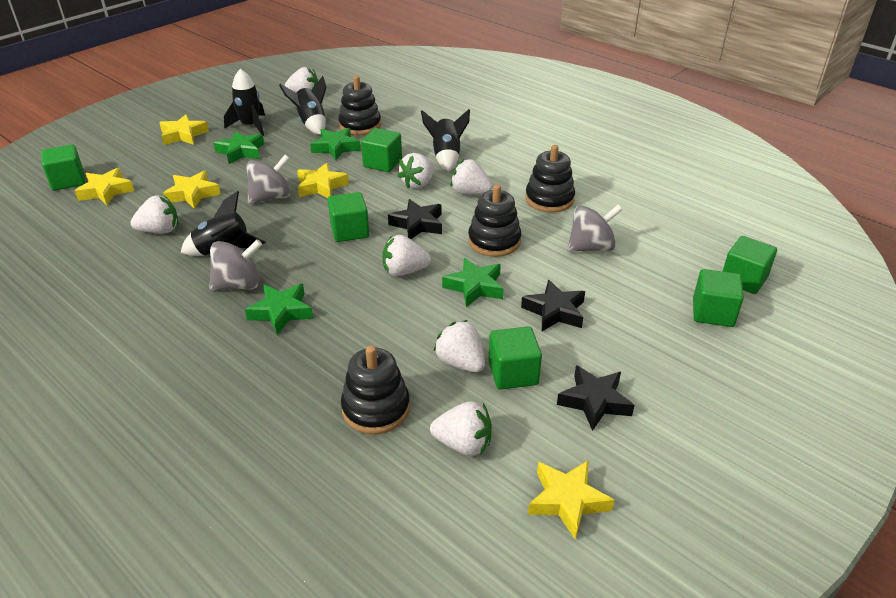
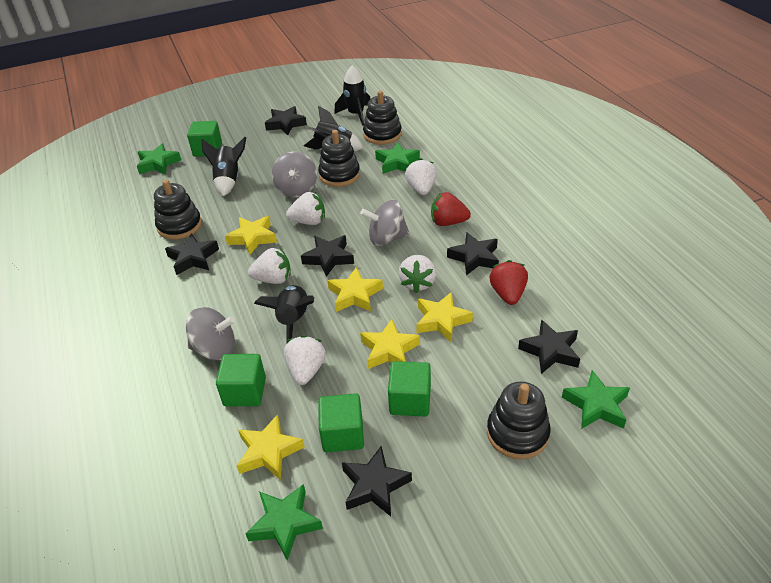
black star: [388,199,442,239] [521,280,585,331] [557,365,635,431] = 3 -> [165,233,219,275] [265,106,307,135] [301,235,354,277] [342,446,412,516] [447,232,499,275] [518,320,580,374] = 6
green cube: [41,144,85,191] [328,192,369,242] [361,128,402,172] [488,326,542,390] [693,269,744,327] [722,236,777,294] = 6 -> [187,121,222,157] [216,354,266,406] [318,393,364,452] [388,361,431,416] = 4
red strawberry: none = 0 -> [431,192,471,226] [489,260,528,305] = 2
white strawberry: [130,195,178,233] [285,67,318,92] [382,235,431,276] [398,153,434,189] [430,402,492,456] [434,320,485,372] [450,159,493,195] = 7 -> [248,248,291,284] [284,335,326,385] [286,192,325,225] [399,255,436,293] [405,158,437,195] = 5

